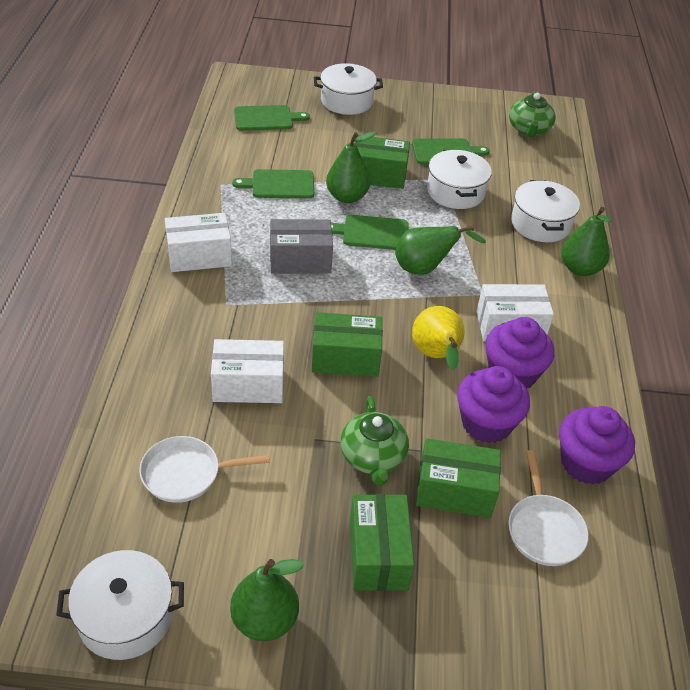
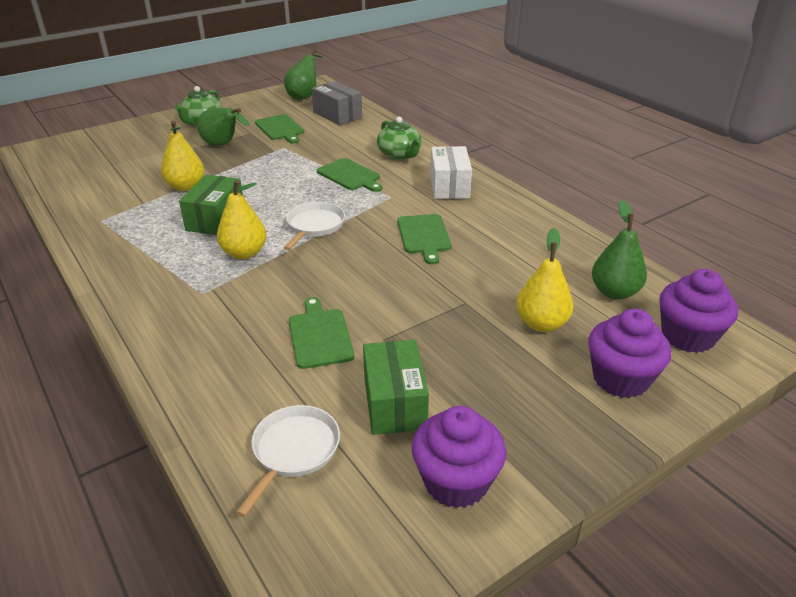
green box: [312,312,383,377] [350,494,414,591] [355,135,410,189] [416,438,501,518] = 4 -> [179,175,243,235] [363,340,429,435] = 2
green pear: [230,559,304,641] [326,131,377,203] [395,225,486,275] [561,207,612,276] = 4 -> [197,108,249,146] [284,48,323,100] [592,200,647,300] = 3
white box: [165,213,232,272] [211,339,284,403] [477,284,554,341] = 3 -> [430,146,472,199] = 1
white pot: [56,550,184,660] [314,63,383,115] [427,149,492,209] [511,180,580,242] = 4 -> none = 0
yellow pear: [412,306,465,370] = 1 -> [161,121,204,191] [217,180,266,259] [516,228,573,332] = 3

